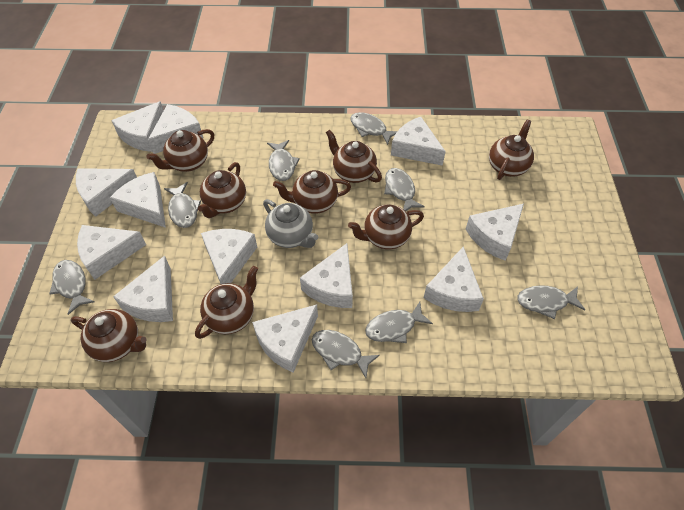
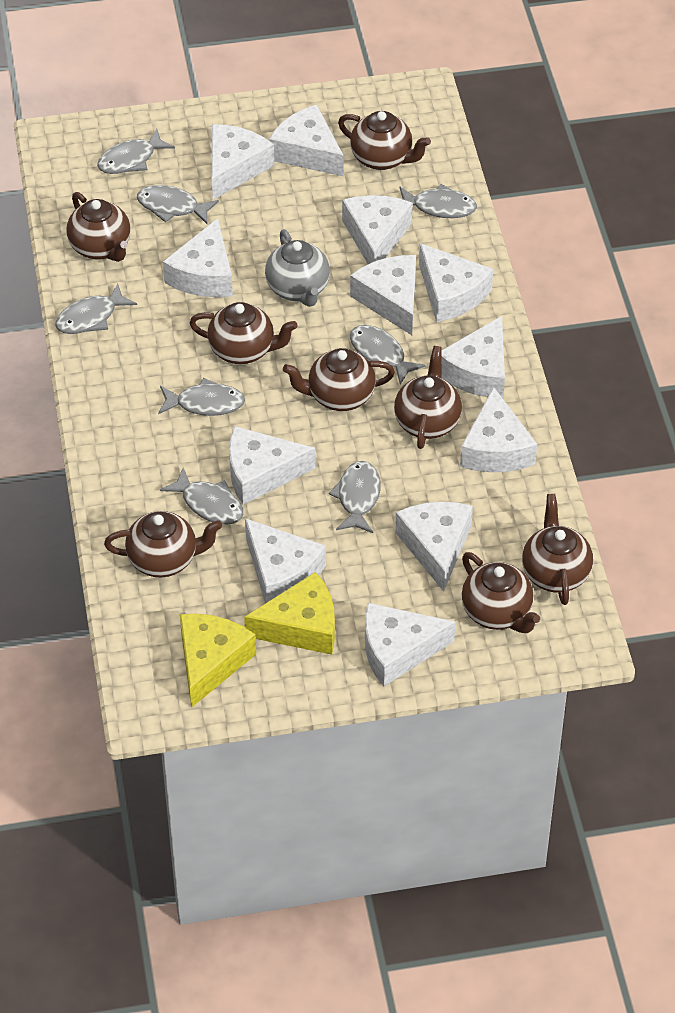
yellow cheese: none = 0 -> [180,614,256,708] [244,572,335,655] = 2

